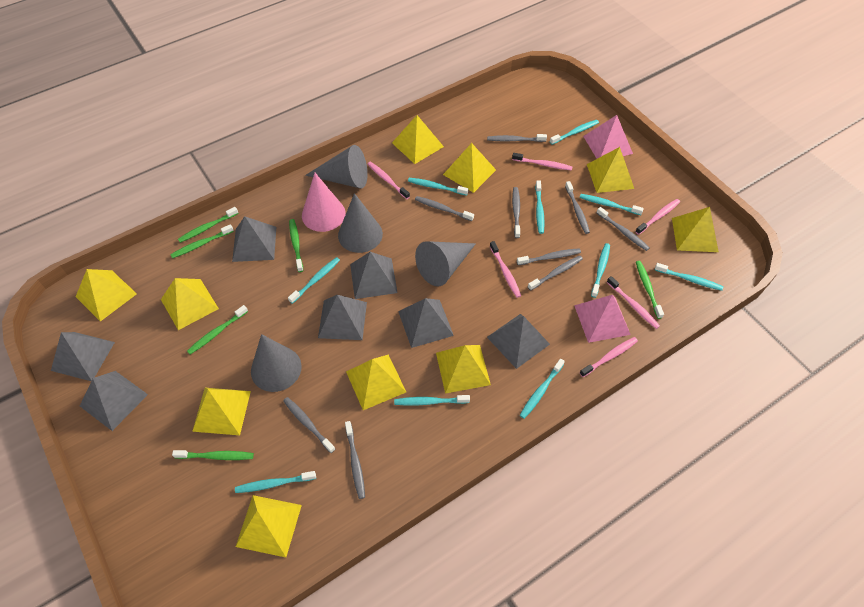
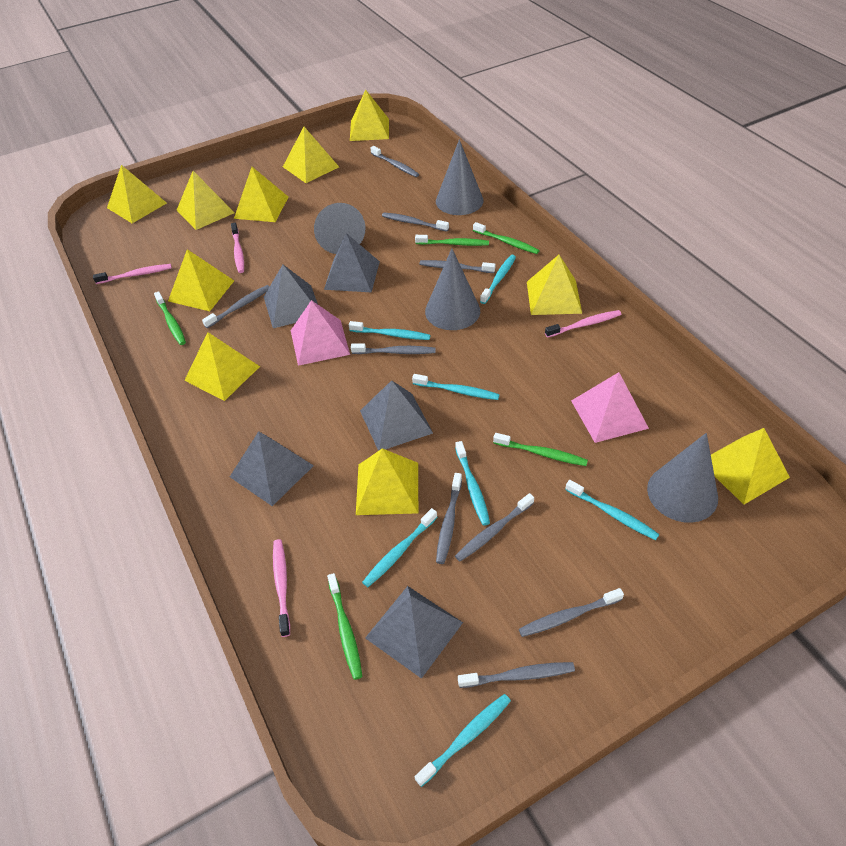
green toothbrush: [170,224,234,258] [172,450,254,460] [178,207,239,243] [187,305,248,354] [289,219,303,272] [636,261,664,319] = 6 -> [154,291,186,345] [327,573,363,680] [415,235,489,246] [473,222,540,254] [493,433,588,466] = 5
grey pyramid: [51,332,115,381] [80,371,148,431] [232,216,276,262] [318,295,367,340] [350,252,398,299] [398,298,454,348] [487,314,550,369] = 7 -> [230,431,314,506] [264,265,318,328] [324,233,380,292] [360,380,433,451] [365,586,463,679] = 5
pink cone: [302,173,346,232] = 1 -> none = 0
pink toothbrush: [367,161,410,199] [490,241,521,298] [512,153,573,171] [580,337,638,377] [607,276,660,329] [635,199,680,235] = 6 -> [93,264,172,284] [231,223,244,273] [273,539,290,637] [545,310,621,338] = 4
turquoise toothbrush: [235,471,316,493] [288,257,340,304] [394,395,470,406] [408,178,468,196] [520,359,565,419] [535,180,544,234] [550,120,599,145] [579,194,644,215] [591,243,610,298] [655,263,723,291] = 10 -> [349,321,430,340] [362,508,437,587] [412,374,500,400] [415,694,511,787] [455,441,490,526] [480,255,516,304] [565,480,659,540] = 7

